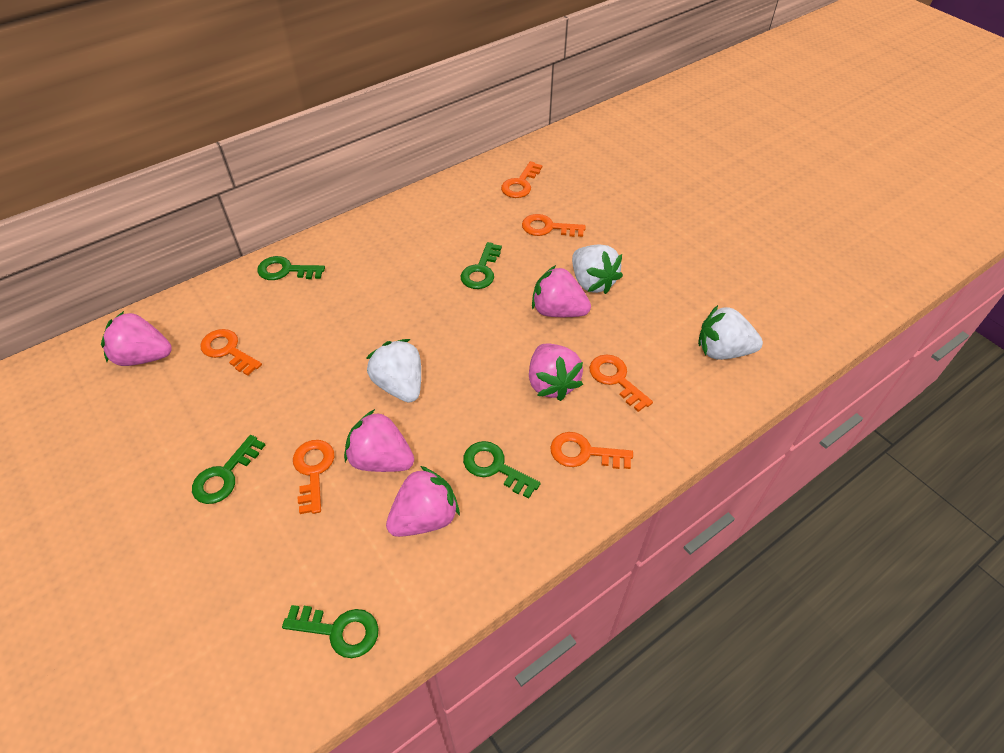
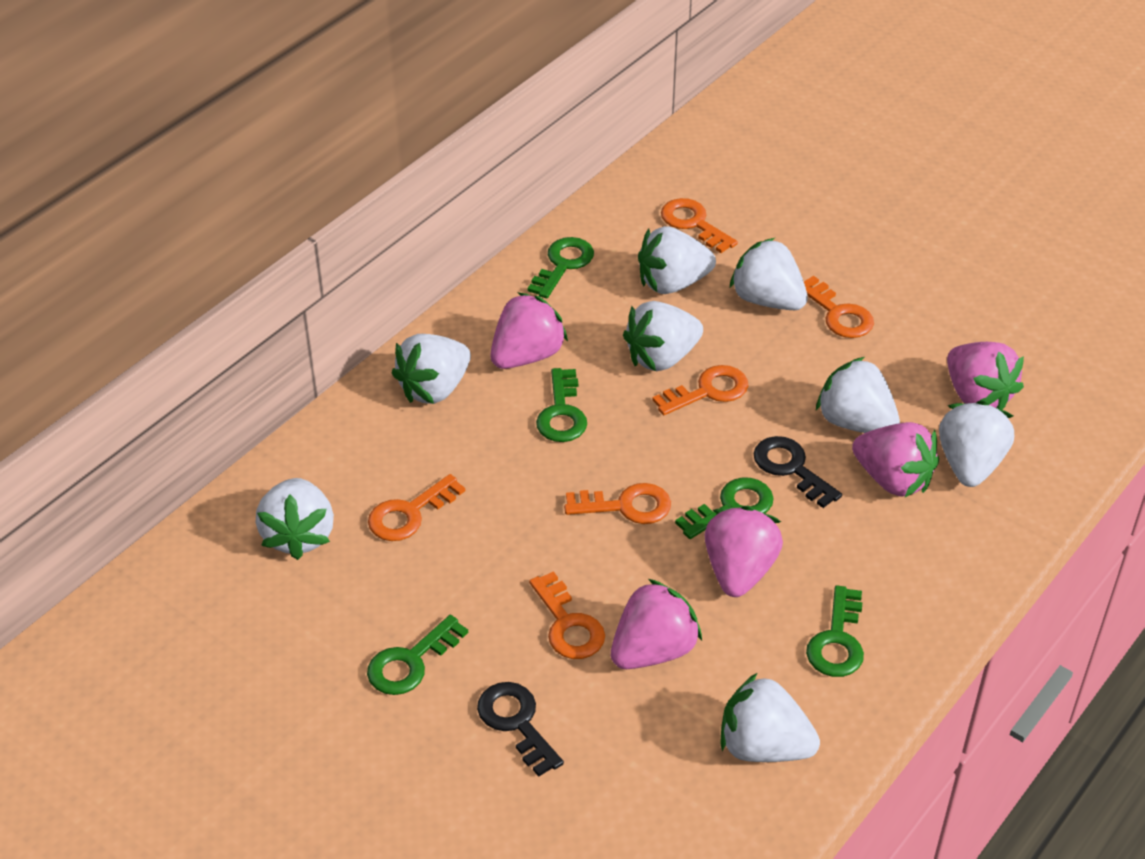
black key: none = 0 -> [477,682,564,777] [753,436,842,508] = 2
white strawberry: [366,339,421,403] [572,245,623,294] [698,305,763,360] = 3 -> [255,478,334,560] [392,334,471,404] [623,301,703,371] [638,226,716,294] [721,673,820,762] [730,238,808,310] [816,357,900,433] [939,400,1014,487] = 8

